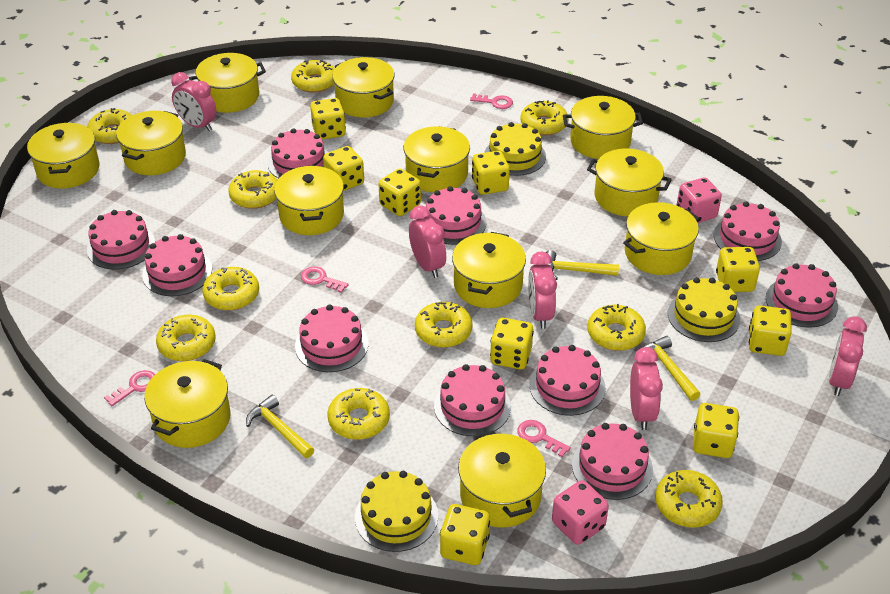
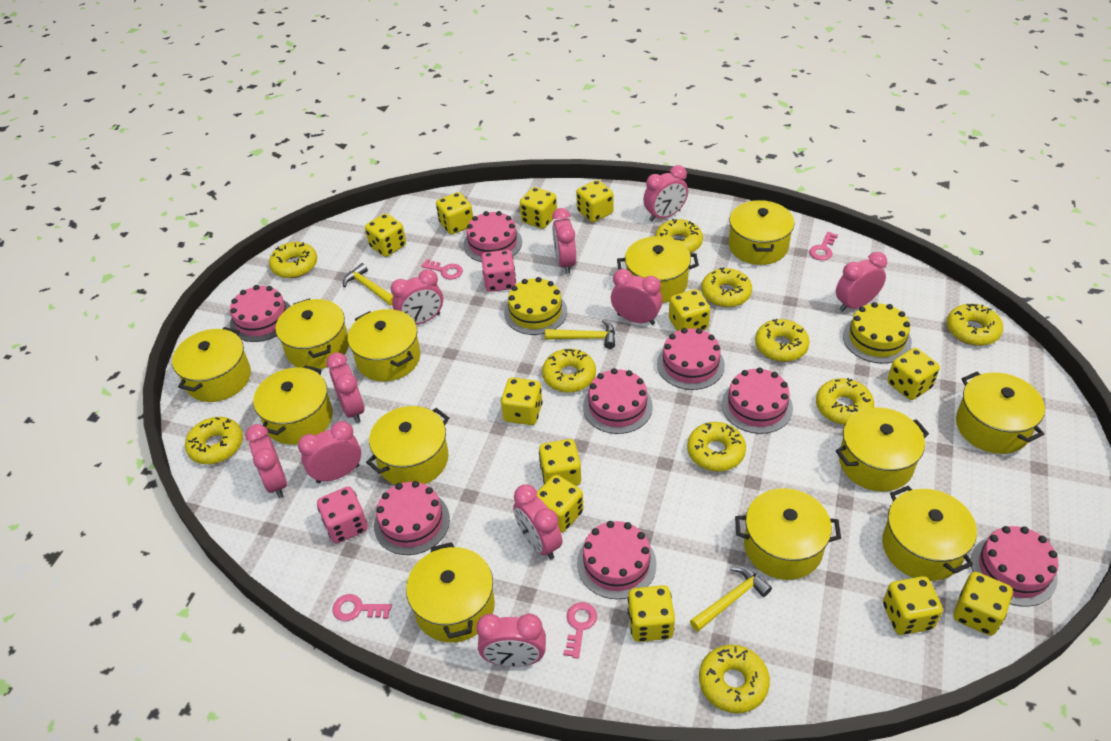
pink cake: [87,210,155,270] [142,234,212,296] [268,128,327,179] [295,305,368,372] [426,186,487,245] [434,364,511,436] [529,345,605,416] [572,423,653,500] [714,202,782,261] [766,263,838,328] = 10 -> [230,285,291,342] [374,481,450,555] [464,211,522,262] [577,521,657,599] [583,368,653,434] [657,328,725,390] [722,367,793,434] [971,526,1059,606] = 8
pink clock: [171,72,217,131] [409,205,446,278] [528,252,557,329] [630,347,663,430] [829,316,867,396] = 5 -> [245,424,287,498] [298,421,361,483] [326,352,364,423] [391,269,443,325] [476,613,546,667] [513,484,562,560] [552,208,576,274] [611,269,662,325] [643,165,688,221] [836,252,887,312] = 10
yellow cake: [355,471,438,552] [484,122,546,176] [668,277,740,342] = 3 -> [504,277,567,335] [843,302,912,364] = 2
yellow dice: [310,98,346,140] [323,146,364,191] [379,168,421,216] [440,504,490,565] [472,151,510,195] [490,318,534,370] [693,403,739,458] [716,247,760,292] [749,306,792,356] = 9 -> [365,213,406,257] [436,192,473,234] [501,377,543,425] [520,187,557,229] [536,475,584,533] [539,439,581,486] [576,180,614,222] [628,585,675,642] [669,289,710,331] [883,576,943,635] [887,348,940,400] [954,572,1013,636] = 12

